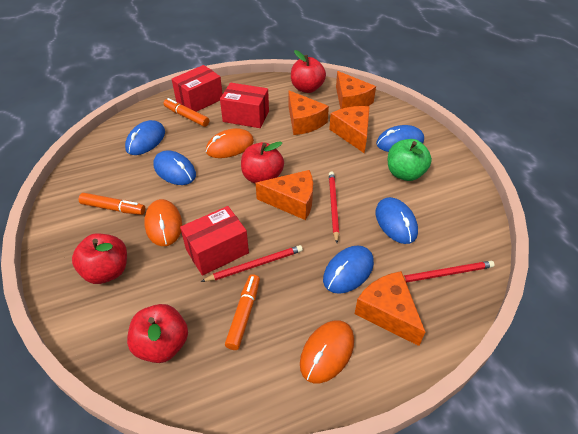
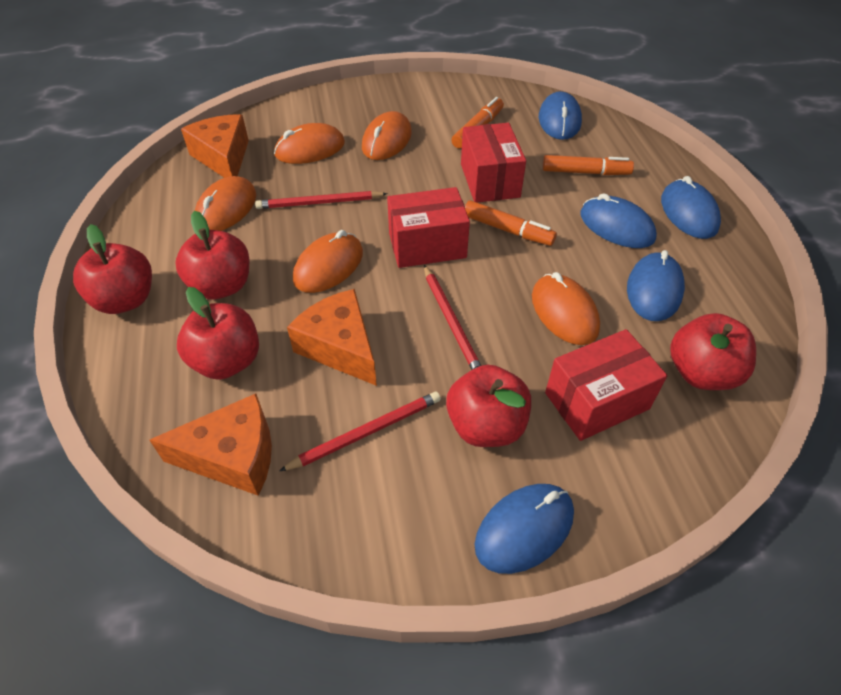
green apple: [388,139,432,181] = 1 -> none = 0
orange cheese: [256,170,313,220] [288,90,329,135] [329,106,369,153] [336,71,376,109] [355,271,425,346] = 5 -> [149,394,272,496] [181,114,249,178] [287,289,377,386] = 3
orange mouse: [144,199,182,246] [206,128,254,158] [300,320,354,383] = 3 -> [195,176,256,231] [274,123,345,164] [293,230,363,293] [362,111,412,160] [532,272,600,345] = 5
red apple: [72,233,127,284] [127,304,188,363] [241,141,284,184] [291,50,326,93] = 4 -> [73,224,152,314] [175,211,249,299] [177,287,259,380] [446,365,531,447] [670,313,756,390] = 5

